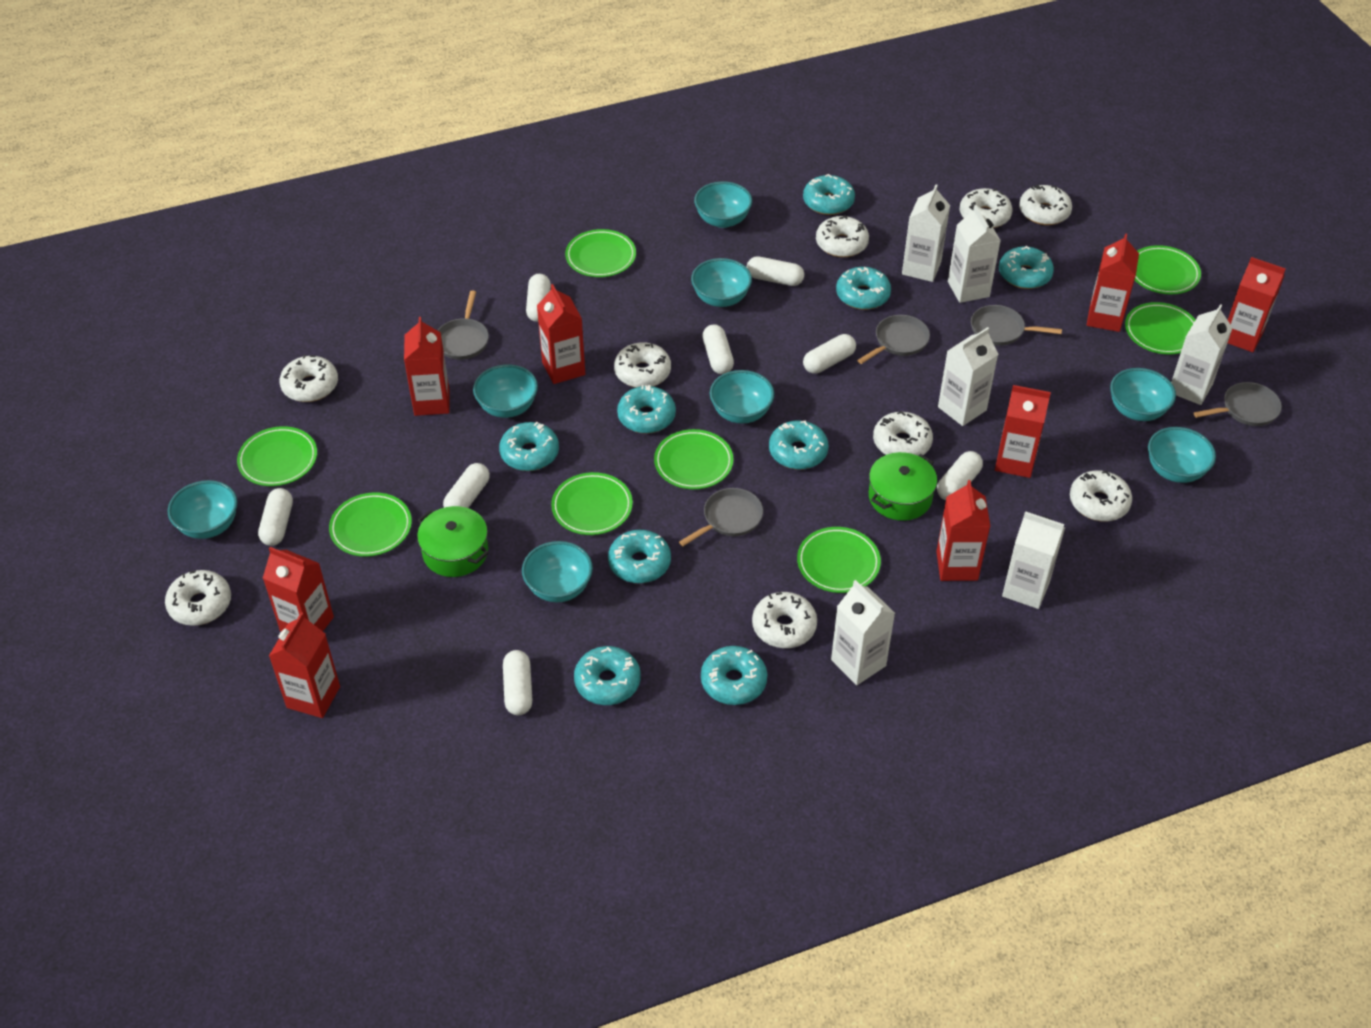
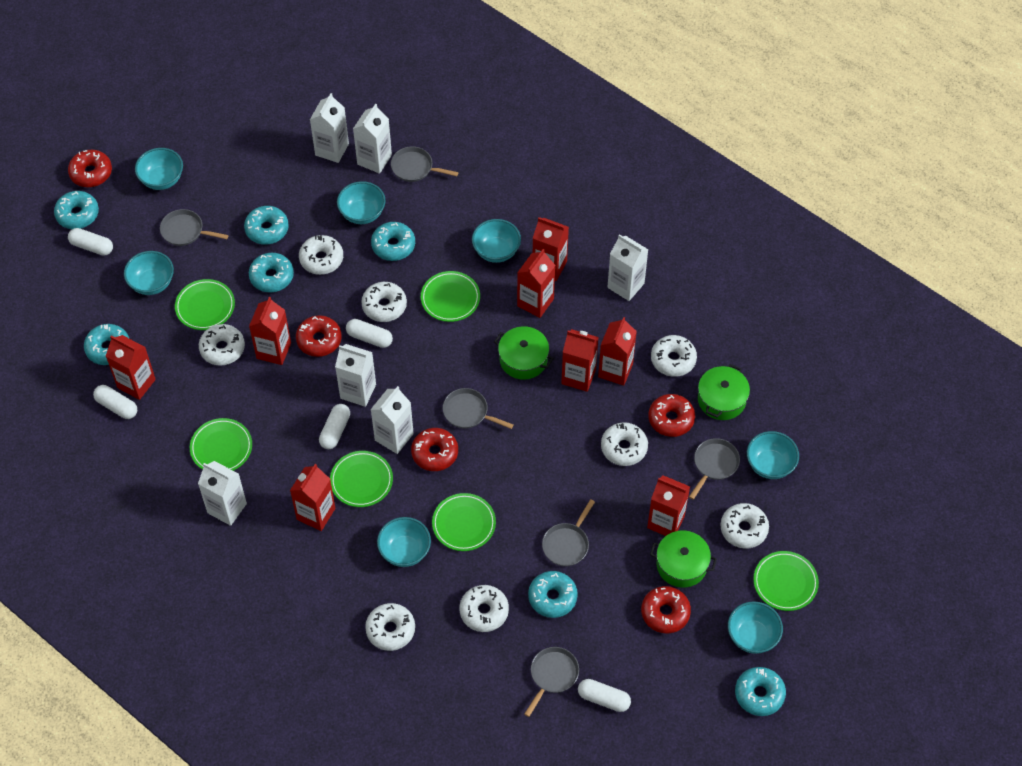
green plate: [237,426,317,486] [329,492,412,557] [551,472,633,535] [565,229,636,277] [654,429,734,489] [797,527,881,593] [1125,302,1196,355] [1135,245,1201,295] = 8 -> [175,279,235,330] [190,418,252,471] [330,451,393,507] [421,271,480,322] [432,493,496,551] [753,551,819,611] = 6
green pot: [417,506,489,577] [869,452,937,521] = 2 -> [494,326,554,380] [650,530,717,588] [698,364,750,420] = 3
grey pan: [437,291,489,360] [679,488,763,546] [857,315,930,364] [971,305,1062,346] [1193,382,1282,426] = 5 -> [160,209,228,246] [391,146,458,182] [443,388,514,429] [524,647,579,717] [542,499,595,566] [689,438,740,500] = 6
red donut: none = 0 -> [68,150,112,187] [296,315,342,357] [411,428,458,471] [641,586,691,633] [648,394,695,437] = 5
turquoise bowl: [167,480,238,539] [473,365,538,418] [522,541,593,602] [691,258,752,307] [694,181,752,228] [710,370,775,424] [1110,368,1176,421] [1148,427,1216,483] = 8 -> [124,251,174,295] [135,148,183,190] [337,181,386,224] [377,517,431,567] [472,219,521,263] [728,601,783,654] [747,431,799,479] = 7
turquoise donut: [499,422,559,471] [574,646,641,705] [608,530,671,583] [617,385,676,434] [701,646,767,705] [769,421,829,469] [803,174,855,215] [836,267,891,310] [999,246,1054,289] = 9 -> [54,191,99,229] [84,324,129,365] [244,206,289,245] [249,253,294,292] [371,222,415,261] [528,571,578,618] [735,667,786,716] = 7
white capsule: [258,488,293,546] [443,463,490,508] [503,650,532,715] [526,274,551,322] [702,324,734,374] [747,256,804,286] [803,334,856,374] [937,451,983,500] = 8 -> [68,228,113,256] [93,385,137,419] [319,404,350,449] [346,319,393,348] [578,679,631,712] = 5
white donut: [165,570,231,626] [280,355,338,402] [614,342,671,388] [752,592,817,648] [816,216,869,257] [873,411,933,456] [960,188,1013,228] [1019,185,1072,225] [1070,470,1132,521] = 9 -> [199,324,245,366] [299,235,343,275] [361,282,407,322] [365,603,415,651] [459,585,509,632] [601,422,648,466] [651,335,697,377] [720,503,769,549] = 8

